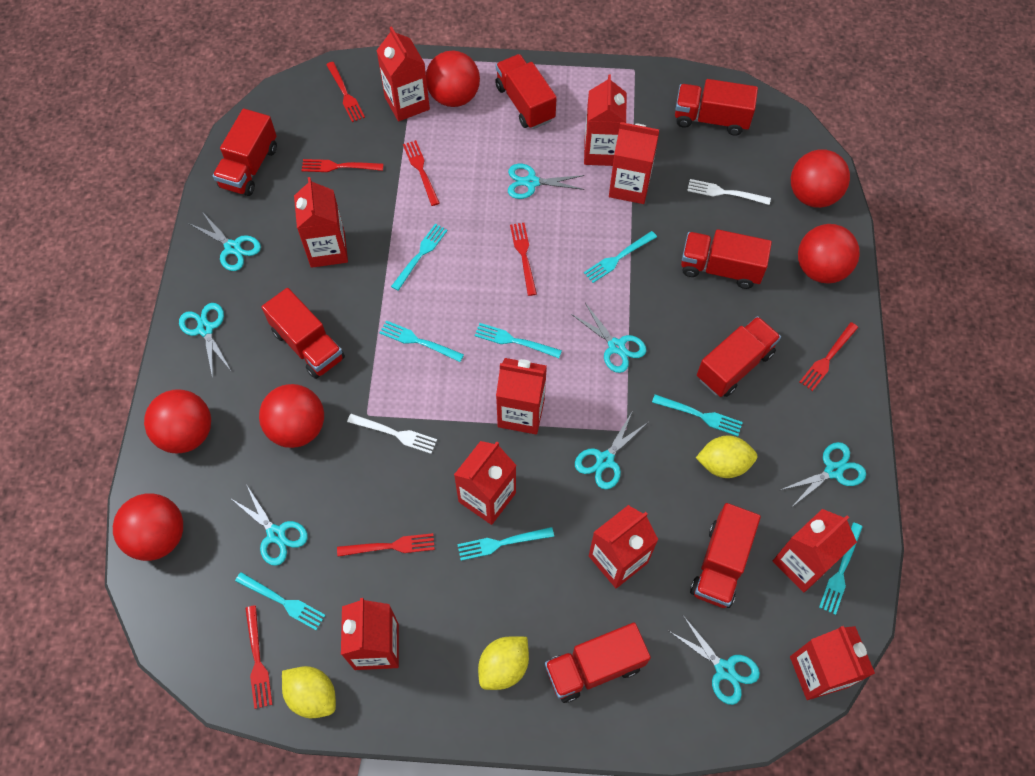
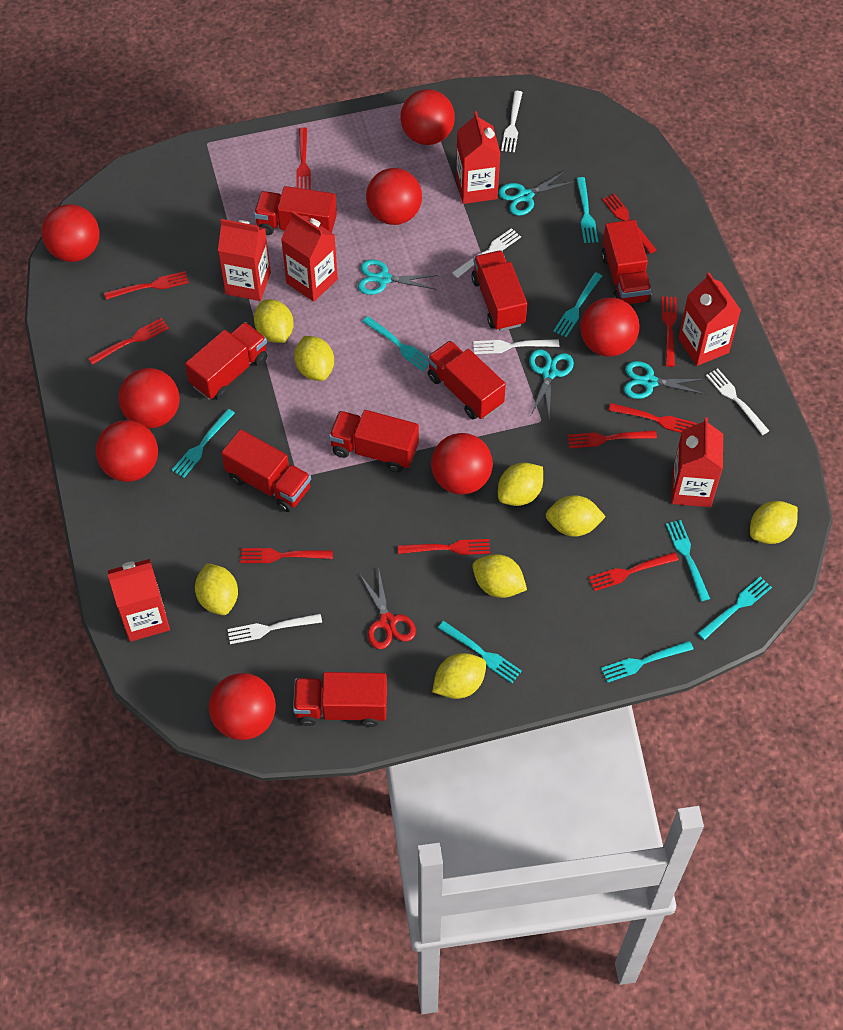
red ball: [113,493,183,561] [144,389,211,453] [259,384,324,448] [426,50,480,107] [791,150,850,208] [798,224,860,284] = 6 -> [42,204,99,262] [96,420,158,482] [119,368,180,428] [209,673,276,740] [366,168,422,225] [400,89,455,145] [431,433,493,495] [580,297,639,357] = 8
red carton: [294,177,348,268] [341,598,399,670] [376,26,430,121] [454,441,516,525] [496,358,547,435] [584,74,626,166] [589,505,658,588] [609,122,659,204] [773,509,857,592] [790,626,875,700] = 10 -> [108,559,170,642] [218,219,271,301] [281,211,338,302] [456,111,501,204] [671,417,723,507] [678,273,741,366] = 6
red fork: [245,605,272,709] [301,159,384,172] [326,62,365,122] [337,533,435,557] [403,140,440,206] [510,223,537,296] [800,322,858,391] = 7 -> [88,318,169,365] [104,271,189,299] [241,548,333,563] [296,127,311,190] [398,539,490,555] [567,430,657,448] [588,552,678,591] [602,194,657,254] [608,403,697,433] [662,296,677,367] = 10
red scissors: none = 0 -> [359,571,416,649] = 1
turquoise scissors: [179,303,232,378] [190,213,261,271] [230,486,308,566] [508,164,585,199] [571,303,646,373] [575,412,647,489] [669,617,760,705] [781,442,866,507] = 8 -> [358,259,438,295] [498,171,574,216] [529,349,574,418] [624,361,706,399] = 4
white fork: [347,414,437,454] [687,179,771,205] = 2 -> [227,614,322,644] [452,228,521,278] [473,339,559,354] [501,91,523,152] [706,369,769,435] = 5
yellow lemon: [282,666,336,718] [478,637,529,690] [696,435,757,478] = 3 -> [195,563,238,615] [254,299,294,343] [294,336,334,381] [432,653,486,699] [472,554,527,598] [498,463,543,506] [546,495,606,537] [750,501,798,544] = 8

